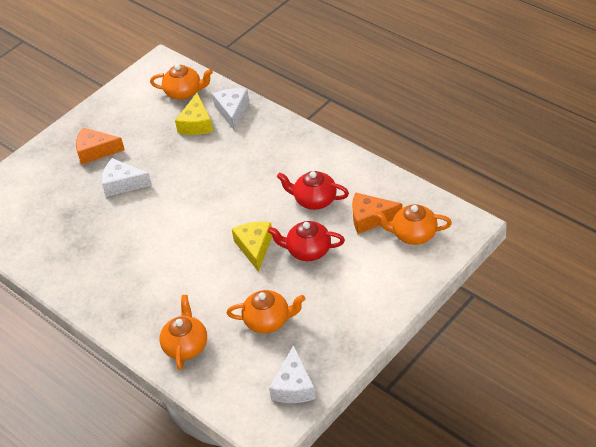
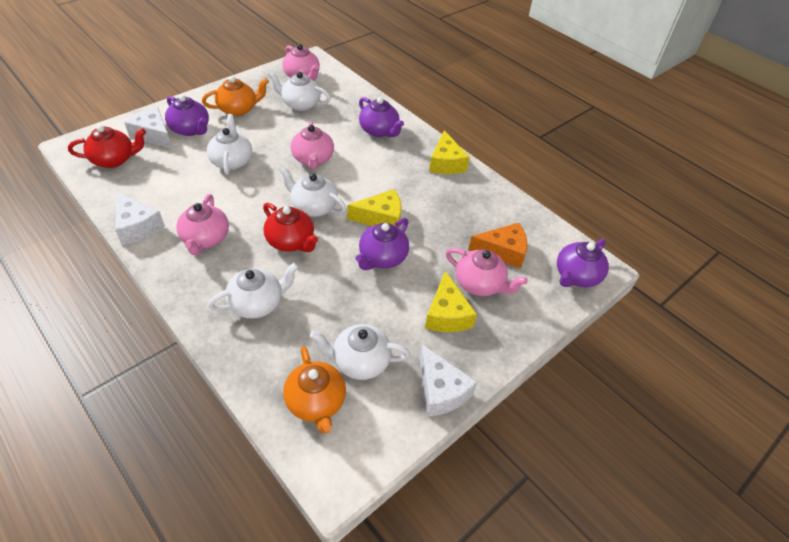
orange cheese: [76,127,125,165] [352,193,402,234] = 2 -> [468,223,527,269] = 1
orange teapot: [150,64,213,100] [160,295,207,370] [227,290,305,333] [374,204,452,245] = 4 -> [202,76,269,116] [283,346,346,434] = 2
pink teapot: none = 0 -> [176,194,229,255] [282,44,320,81] [291,121,334,170] [446,248,528,296] = 4
purple teapot: none = 0 -> [165,95,209,136] [356,218,409,270] [359,97,404,137] [557,239,609,287] = 4
white teapot: none = 0 -> [207,114,252,175] [208,263,299,319] [268,71,331,111] [279,166,346,217] [310,324,410,380] = 5
yellow cheese: [175,93,213,135] [232,222,272,272] = 2 -> [347,189,401,228] [425,271,477,332] [429,130,470,174] = 3

